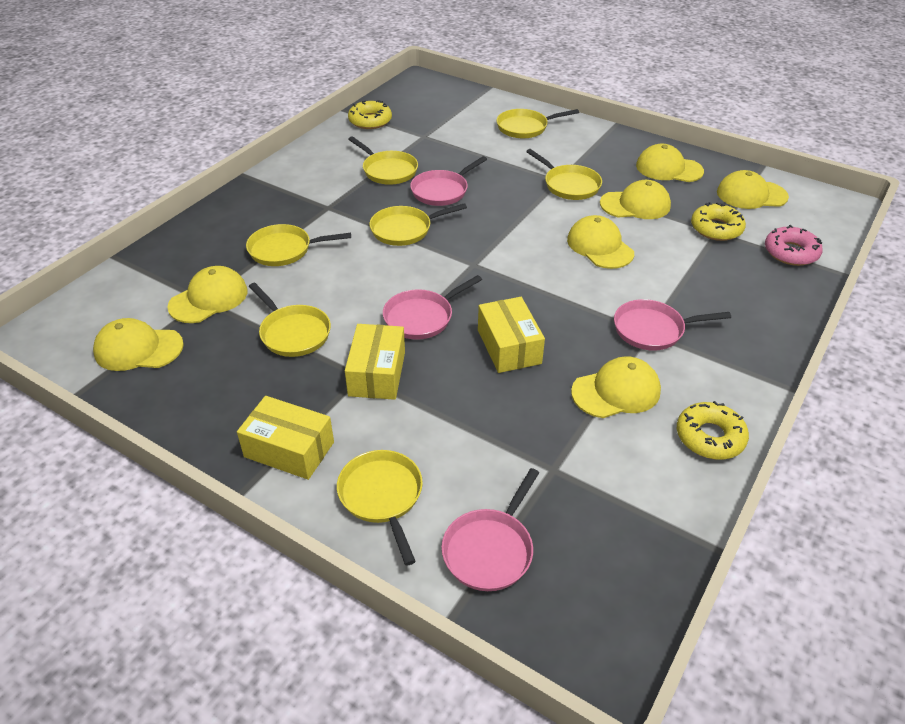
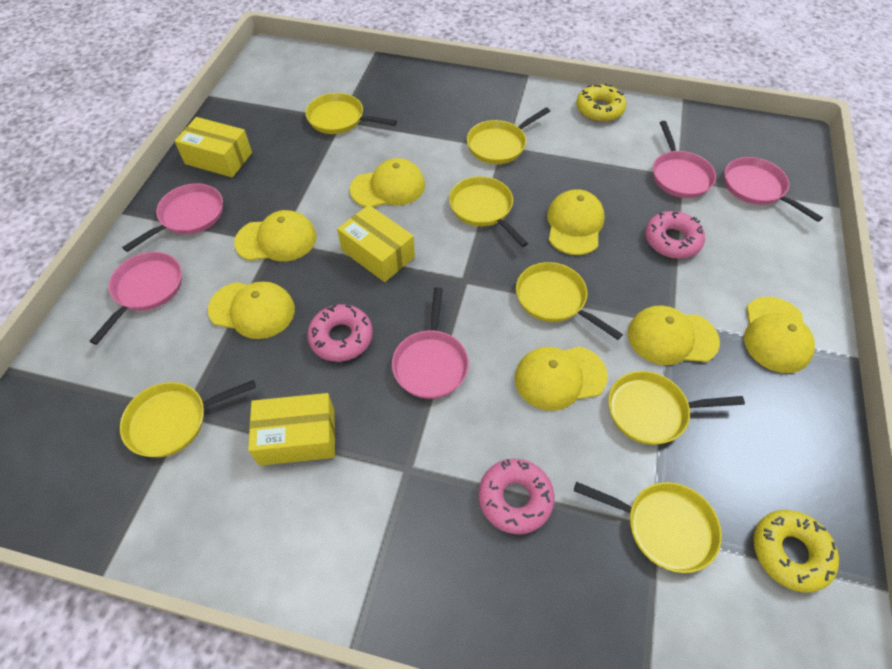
pink donut: [765,225,823,266] = 1 -> [307,304,373,362] [478,459,555,535] [645,211,705,259] = 3
pink pan: [383,275,482,340] [410,156,487,206] [441,468,539,591] [614,299,731,350] = 4 -> [89,252,182,345] [122,183,223,252] [392,287,469,399] [653,121,716,198] [724,157,823,222] = 5
yellow donut: [348,100,392,129] [677,401,749,460] [691,202,746,241] = 3 -> [576,83,626,122] [753,510,839,593] = 2

